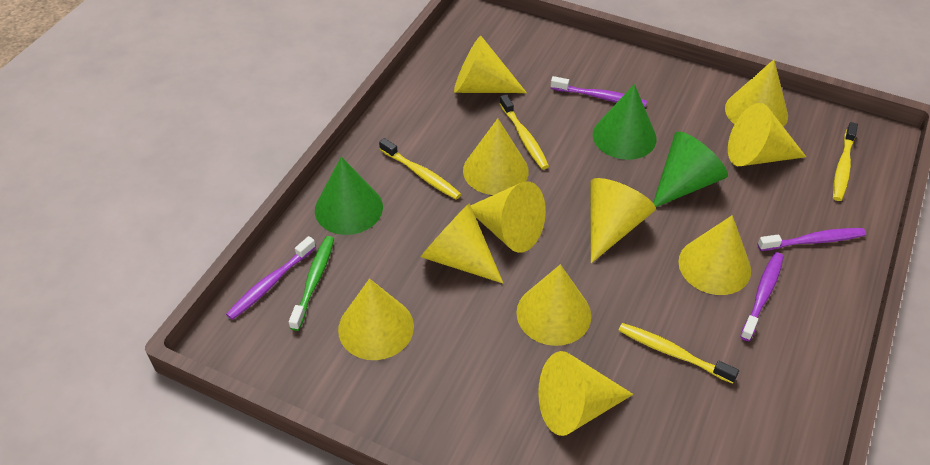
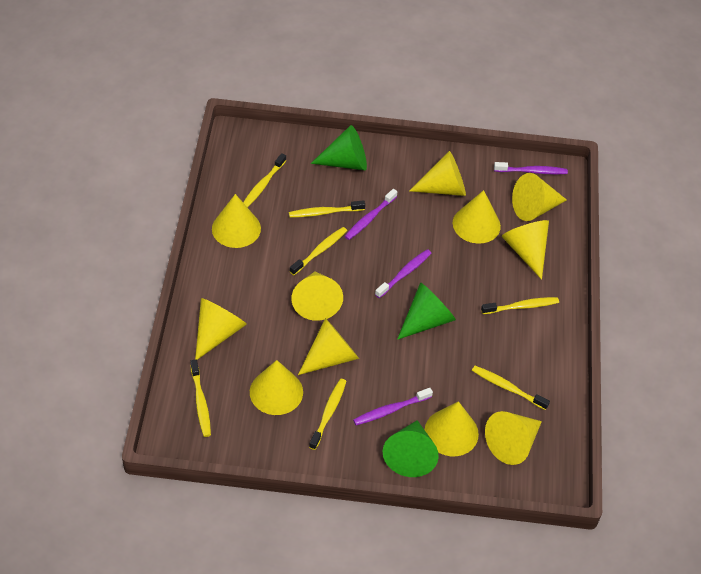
green toothbrush: [289,236,334,331] = 1 -> none = 0
yellow toothbrush: [379,138,461,199] [500,94,549,169] [618,323,739,384] [833,122,858,201] = 4 -> [190,359,211,437] [243,153,286,208] [289,200,365,218] [290,227,347,275] [309,379,346,450] [472,366,550,410] [481,297,559,314] = 7

